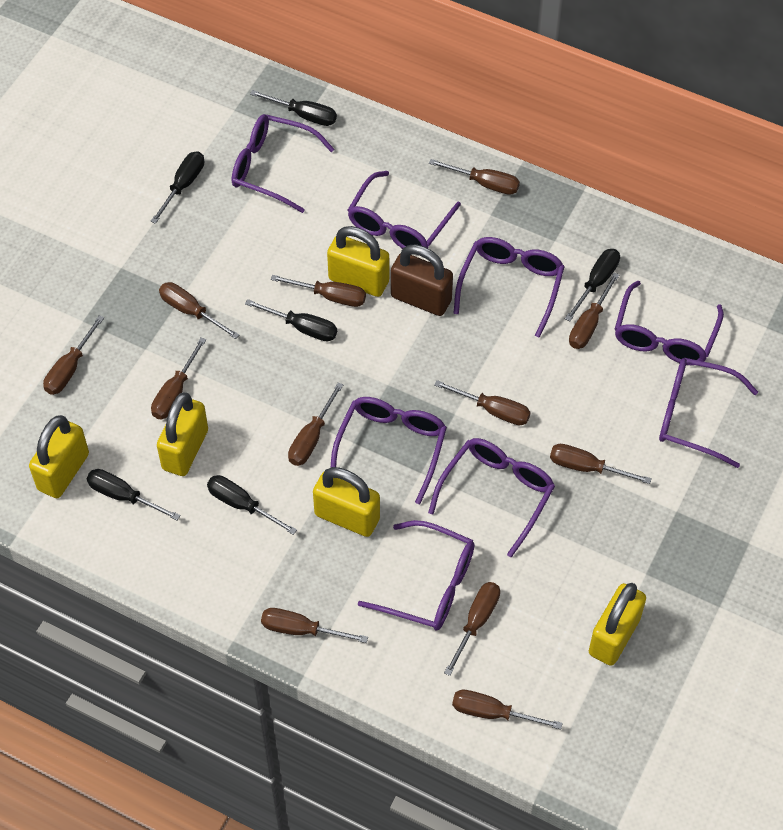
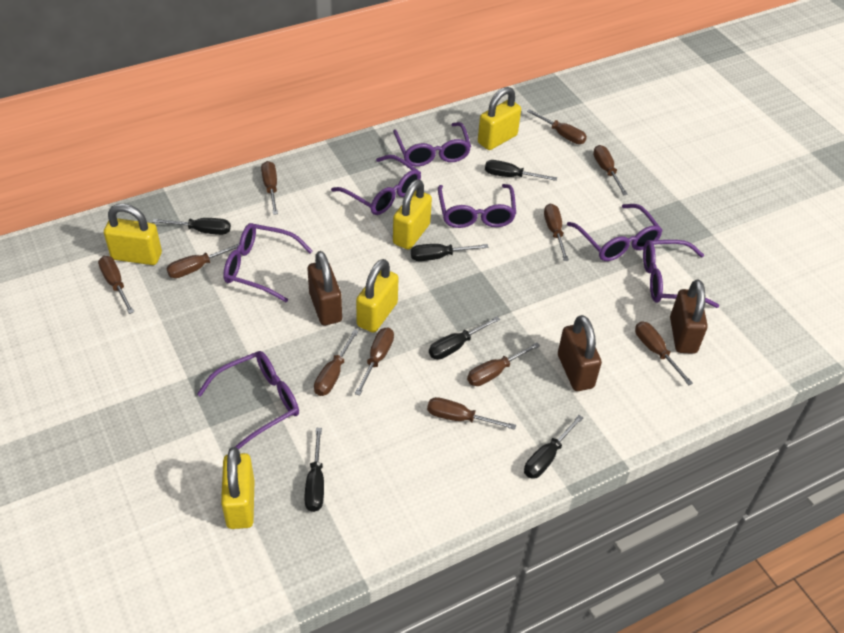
brown padlock: [391,244,453,316] = 1 -> [307,251,342,325] [558,315,602,391] [670,280,708,354] = 3
brown screwdriver: [43,315,104,395] [151,337,206,419] [159,282,239,339] [261,608,368,643] [271,275,366,307] [288,382,343,466] [429,159,520,195] [434,380,531,425] [444,582,500,676] [452,690,563,730] [550,444,652,484] [569,272,619,349] = 12 -> [98,256,134,314] [166,243,240,278] [261,161,278,215] [314,329,359,396] [355,327,394,396] [427,397,516,430] [467,342,540,386] [527,109,587,144] [544,204,569,261] [593,145,628,195] [635,321,693,385] = 11
purple glasses: [232,114,334,213] [331,397,447,504] [348,171,461,249] [358,520,475,630] [428,438,555,558] [453,237,565,338] [615,281,724,366] [659,358,758,468] = 8 -> [197,351,299,449] [223,223,312,303] [331,155,421,215] [393,122,471,167] [438,184,516,228] [567,204,663,261] [643,240,719,308] = 7

